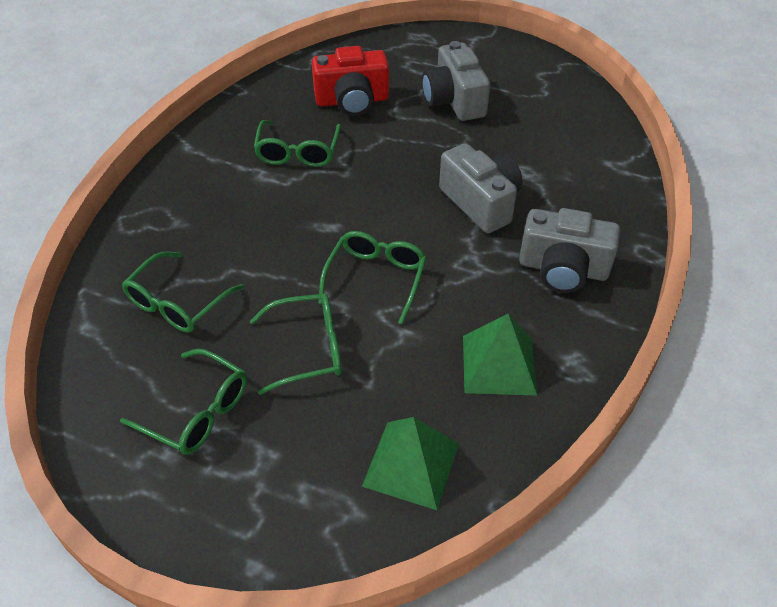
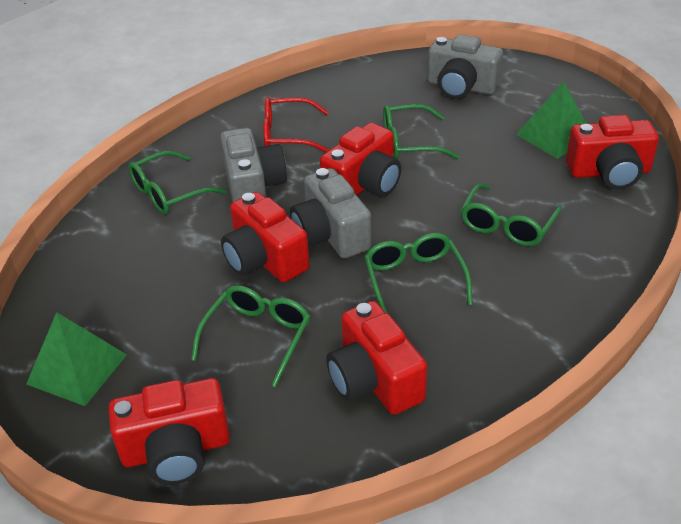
red camera: [312,46,389,116] = 1 -> [109,378,230,484] [221,192,310,282] [320,123,401,197] [326,301,427,415] [566,115,659,189] = 5
red glasses: none = 0 -> [263,97,329,152] = 1

